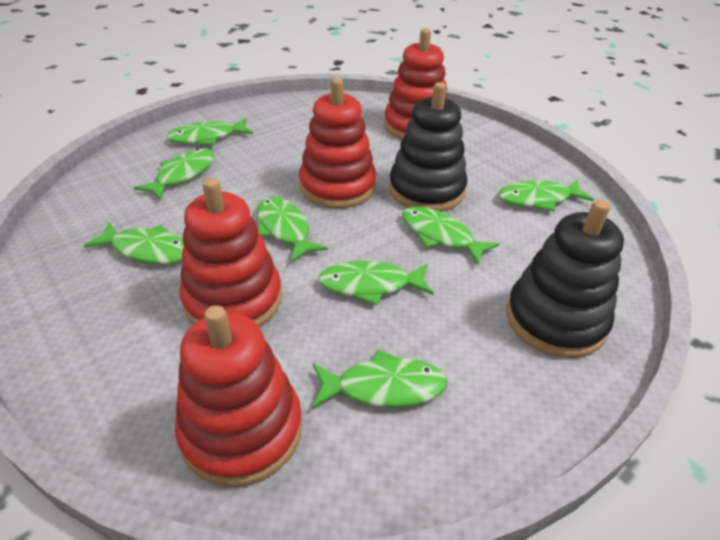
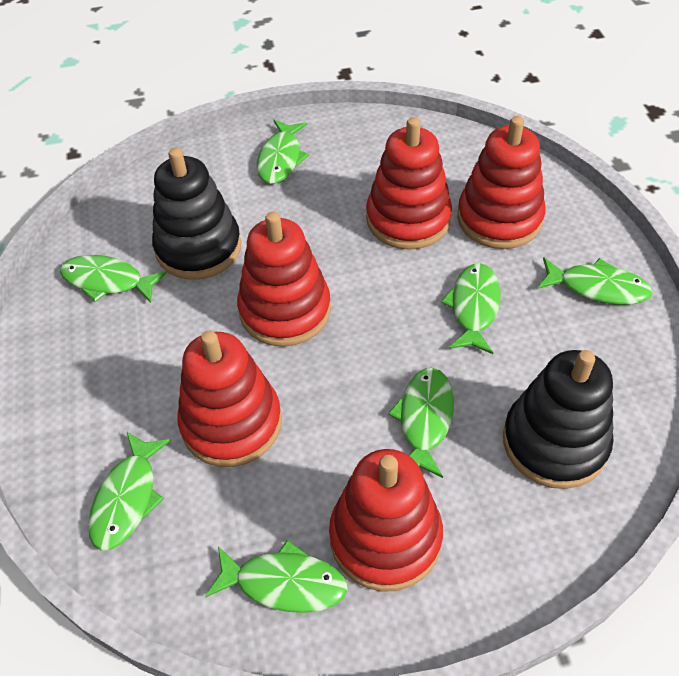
green fish: [84,222,184,264] [134,148,214,200] [167,118,253,145] [257,197,328,263] [312,349,448,409] [318,261,433,305] [402,206,499,265] [498,179,594,212] = 8 -> [60,255,167,303] [88,432,171,551] [205,540,348,613] [257,120,309,184] [388,368,454,478] [441,263,501,354] [537,257,653,305] = 7
red stacking toy: [175,305,302,487] [180,178,282,327] [299,78,376,209] [384,28,448,140] = 4 -> [177,331,282,467] [237,211,331,347] [329,449,443,592] [366,117,452,250] [457,116,545,249] = 5

